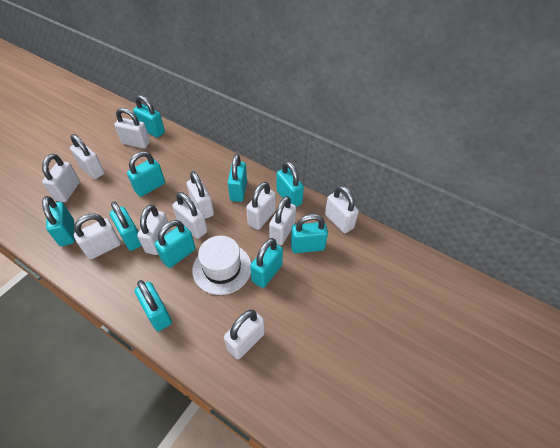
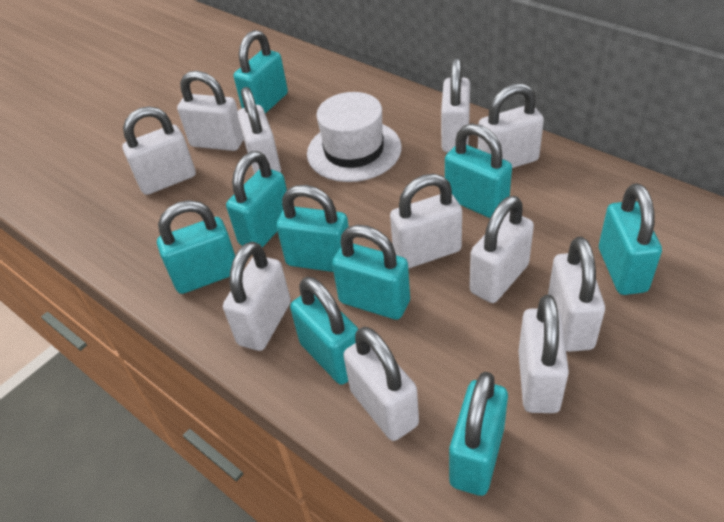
turquoise padlock: [42,196,75,246] [110,201,142,251] [127,151,165,197] [133,95,165,137] [135,280,172,331] [155,220,196,268] [228,154,247,202] [250,238,283,288] [276,161,304,207] [291,214,328,253] = 10 -> [157,200,235,294] [226,151,287,248] [234,30,288,114] [276,185,349,272] [290,277,359,385] [332,225,410,320] [445,124,512,218] [449,372,508,496] [599,183,662,295] = 9

